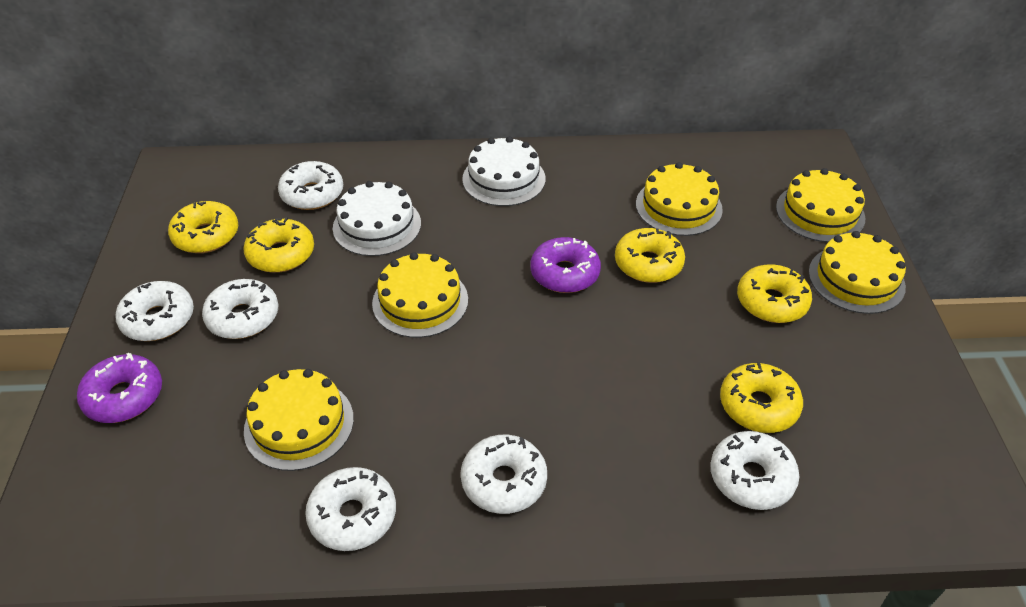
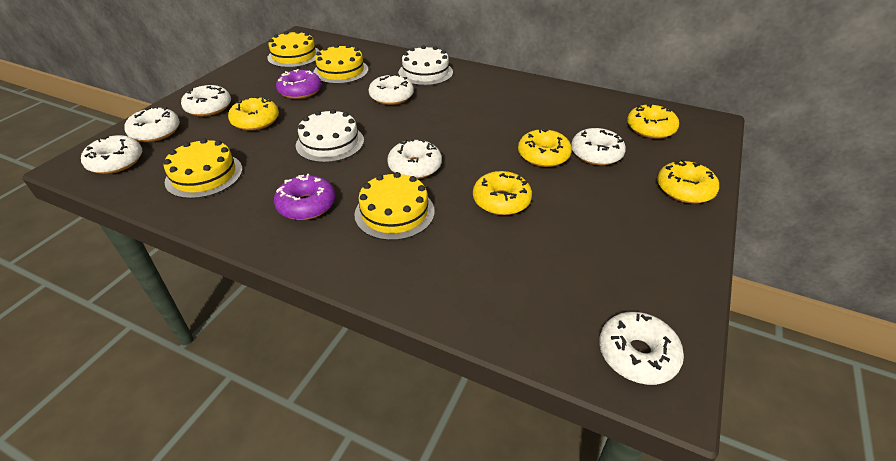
white donut: [115,281,194,341] [202,279,278,339] [278,161,343,210] [305,467,396,551] [461,435,547,514] [710,431,799,510] = 6 -> [81,135,142,174] [124,106,180,142] [181,85,231,116] [369,74,414,105] [387,139,442,179] [571,128,626,166] [599,312,684,385] = 7
yellow cake: [244,369,354,471] [372,252,468,338] [636,162,723,236] [776,168,865,242] [809,231,906,314] = 5 -> [164,138,243,199] [267,30,320,68] [313,44,369,84] [354,172,435,240] = 4

